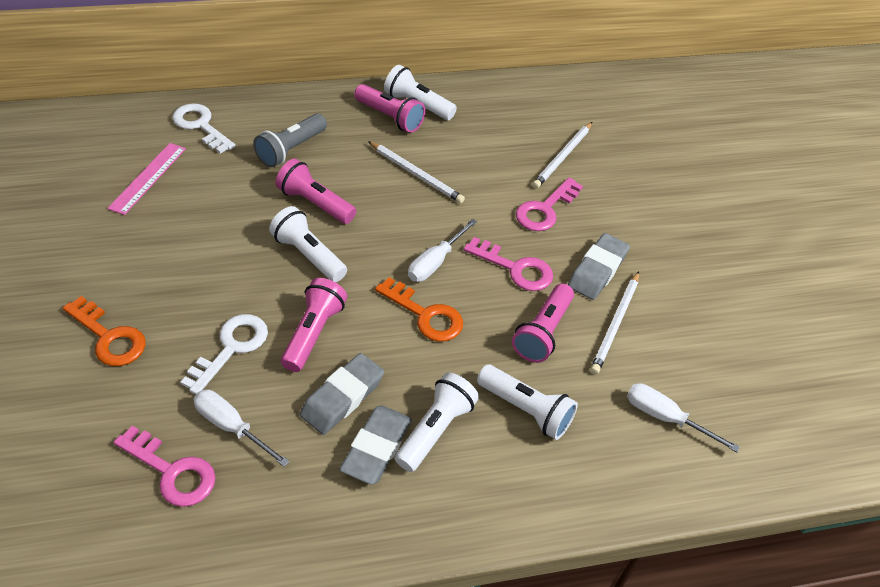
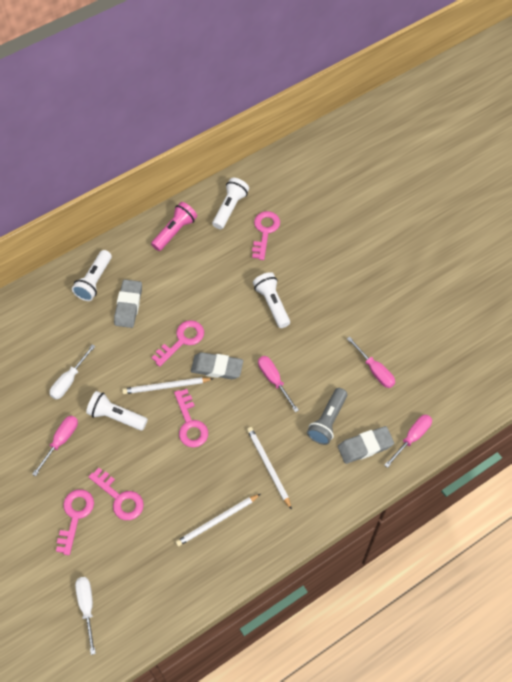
orange key: [63,296,146,366] [375,277,463,342] = 2 -> none = 0
pink flashlight: [276,159,356,224] [281,278,347,372] [354,84,425,133] [512,284,574,363] = 4 -> [151,202,197,251] = 1
pink key: [114,426,216,507] [464,237,553,291] [516,177,583,231] = 3 -> [56,489,94,555] [89,468,144,520] [151,320,204,367] [174,389,208,447] [252,211,280,260] = 5
pink ruler: [107,143,186,215] = 1 -> none = 0
pink screwdriver: none = 0 -> [32,416,78,476] [258,356,299,412] [347,337,395,388] [384,415,432,468] = 4
white key: [172,103,236,154] [180,314,268,394] = 2 -> none = 0
white screwdriver: [193,390,290,467] [408,219,477,282] [627,383,740,453] = 3 -> [50,344,95,399] [75,577,96,655] = 2

